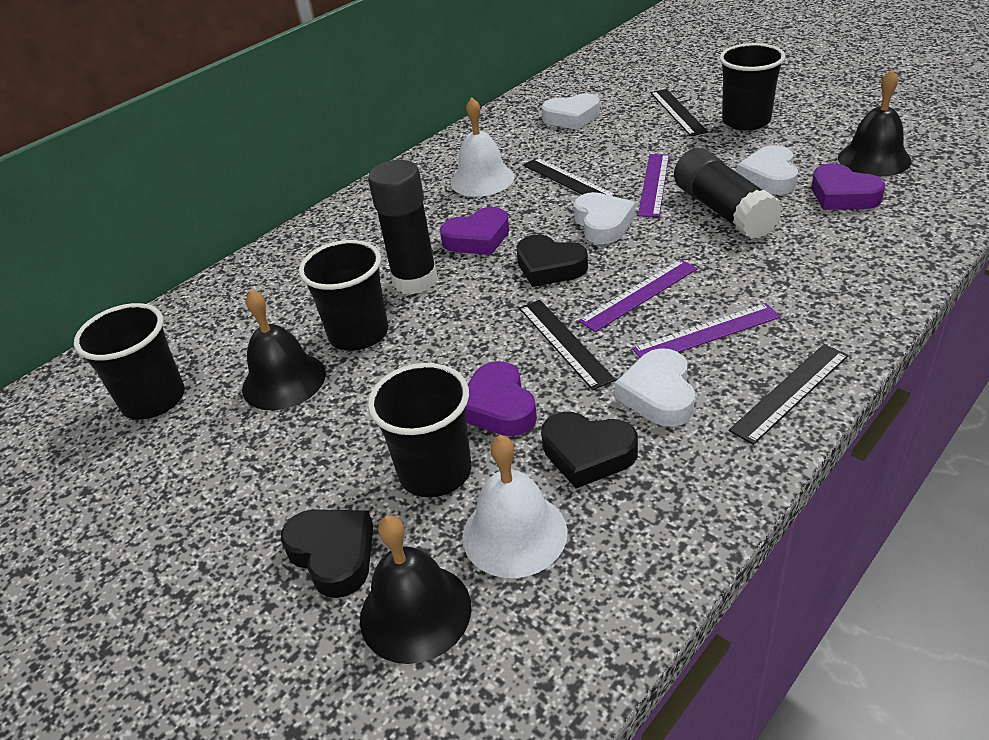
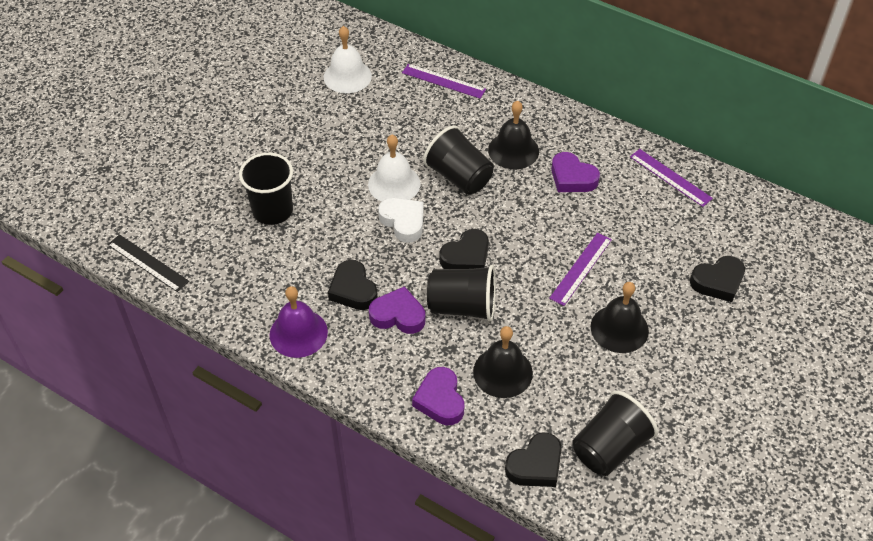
black glue stick: [368,160,438,295] [674,148,782,239] = 2 -> none = 0
black heart: [281,509,373,598] [516,235,588,287] [541,412,638,488] = 3 -> [328,260,378,310] [440,229,489,269] [505,432,562,487] [690,256,745,302] = 4
black ruler: [519,300,616,390] [523,158,617,197] [650,89,708,136] [729,344,849,445] = 4 -> [107,234,189,292] = 1
purple bell: none = 0 -> [270,286,328,358] = 1
white heart: [542,93,600,130] [574,192,635,244] [615,348,695,427] [737,145,798,195] = 4 -> [378,198,424,243] = 1

